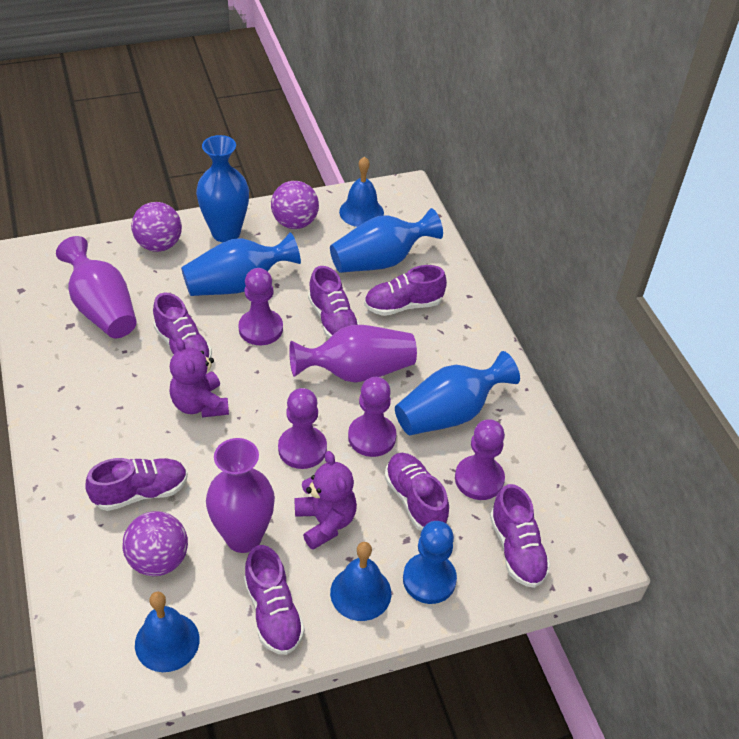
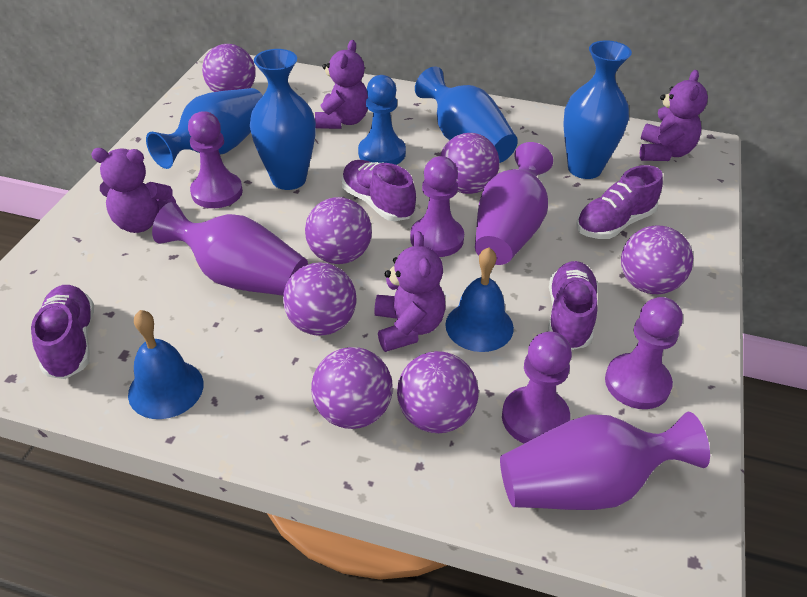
blue bell: [135,592,200,672] [330,542,391,621] [339,156,384,227] = 3 -> [128,310,204,419] [445,247,514,352] = 2
purple ball: [123,511,188,576] [131,202,182,252] [271,181,319,229] = 3 -> [202,44,256,92] [283,263,356,336] [305,197,372,264] [311,347,393,429] [397,351,479,433] [440,133,499,194] [621,226,693,294] = 7
purple shoe: [85,458,188,511] [153,292,212,358] [244,545,305,655] [308,266,360,338] [364,265,447,316] [384,453,449,531] [490,484,551,588] = 7 -> [31,285,94,379] [342,160,416,221] [548,261,598,350] [576,165,663,239] = 4
purple teddy bear: [170,338,229,418] [294,451,357,550] = 2 -> [91,148,176,233] [315,40,368,129] [374,231,446,352] [640,70,708,161] = 4

